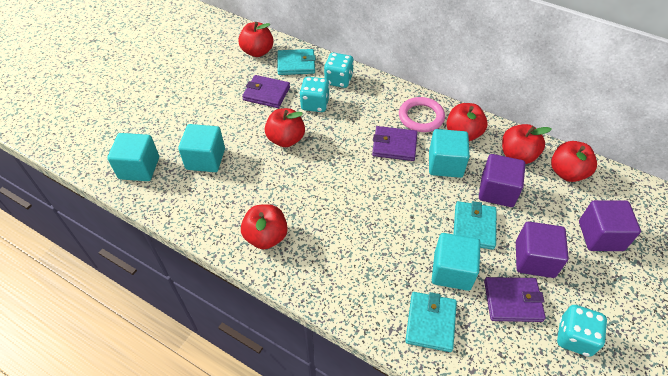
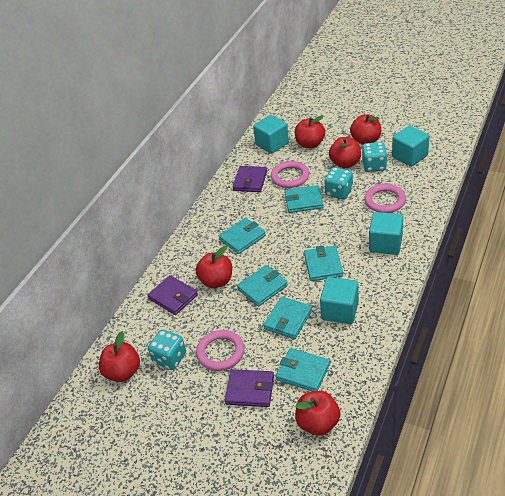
pink ring: [399,97,445,132] = 1 -> [196,330,244,371] [271,161,309,188] [364,184,406,213] = 3
purple cube: [479,154,525,207] [516,222,569,278] [579,200,641,251] = 3 -> none = 0
turquoise wallet: [278,49,316,75] [405,292,457,352] [454,201,496,250] = 3 -> [219,218,266,254] [237,265,288,306] [263,296,312,339] [276,348,330,392] [285,185,323,213] [304,246,343,281] = 6

